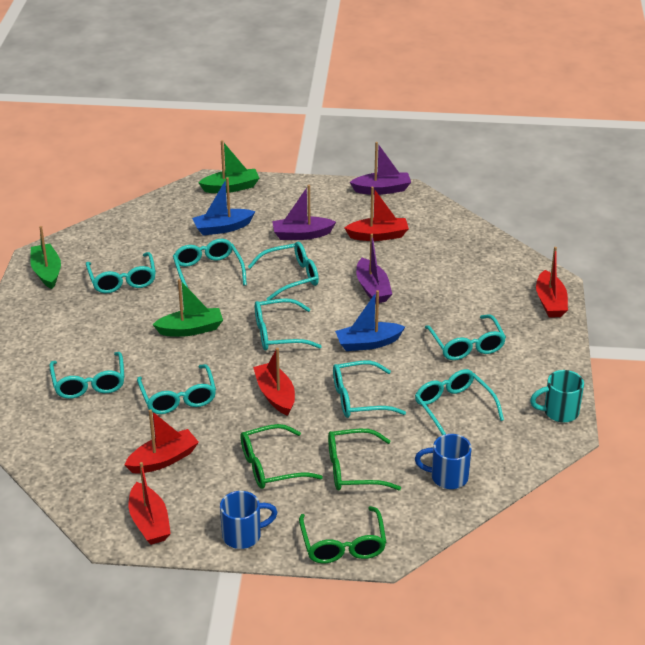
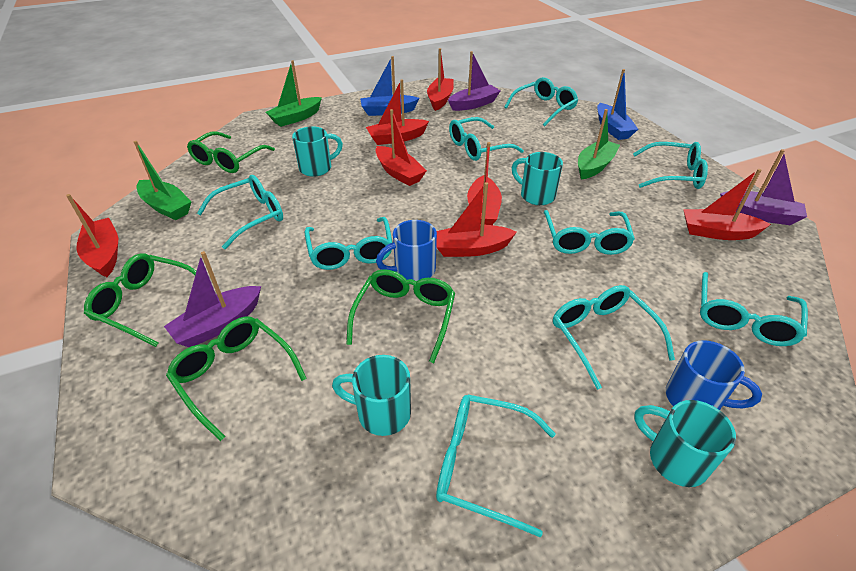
green glasses: [240,424,323,489] [299,506,386,563] [328,429,401,490] = 3 -> [84,253,196,347] [166,316,307,441] [187,131,275,173] [346,269,455,363] = 4
red boat: [124,409,199,473] [129,462,171,545] [253,348,295,416] [344,187,409,241] [536,247,568,318] = 5 -> [66,194,118,277] [366,79,429,145] [375,109,427,186] [427,48,454,111] [436,182,517,257] [467,142,502,225] [683,169,771,240] = 7
turquoise mug: [530,370,584,422] = 1 -> [292,126,343,177] [332,355,411,436] [512,152,563,205] [634,400,736,487] = 4

